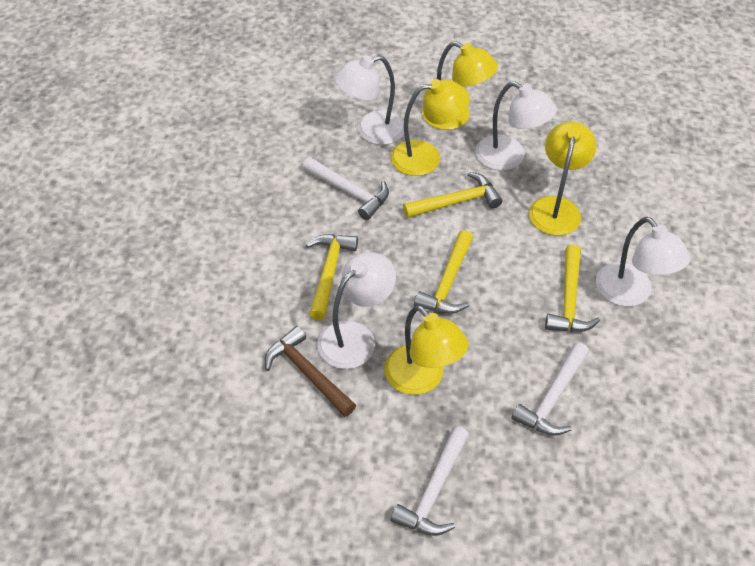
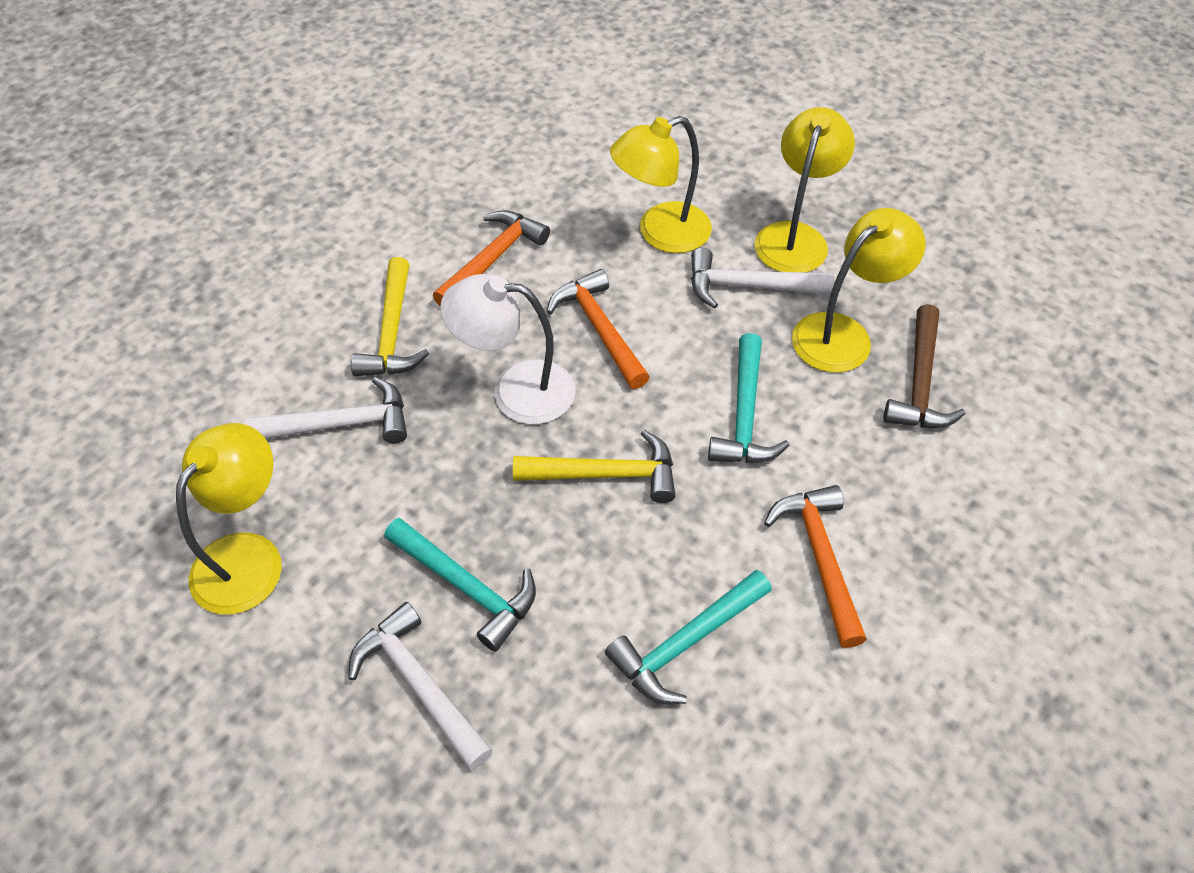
orange hammer: none = 0 -> [433,210,550,306] [547,269,650,389] [764,485,867,648] = 3
turquoise hammer: none = 0 -> [384,518,536,652] [605,570,772,704] [708,333,789,463] = 3
white lamp: [317,252,396,369] [334,55,404,145] [475,81,557,170] [596,217,690,307] = 4 -> [440,274,575,424] = 1
yellow hammer: [306,234,358,320] [403,172,502,218] [414,230,473,314] [545,245,600,332] = 4 -> [351,257,429,376] [513,429,676,503] = 2

